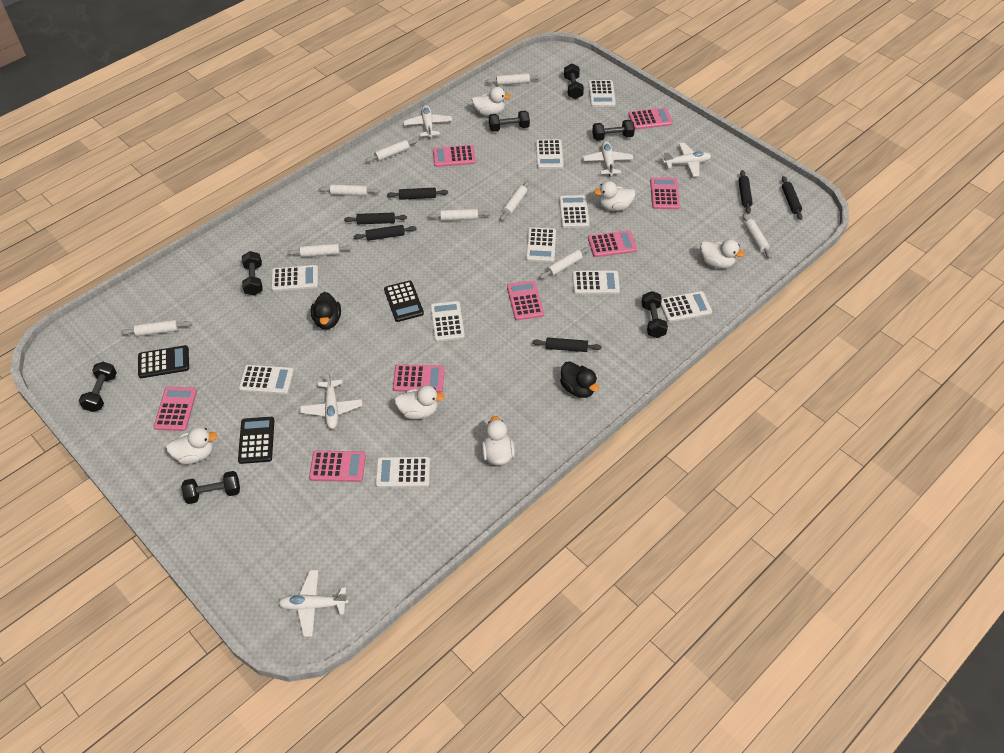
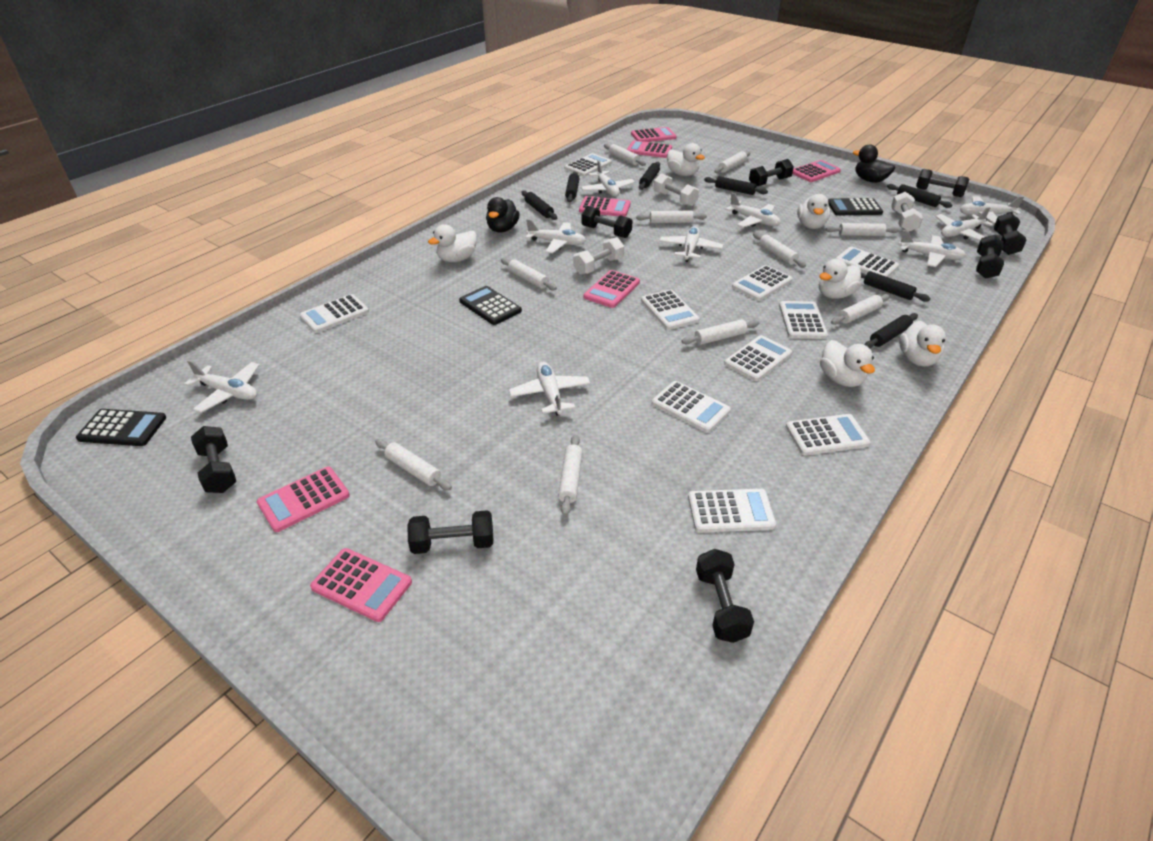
black dumbbell: [79,362,117,412] [182,471,240,504] [242,251,263,296] [489,111,530,132] [564,63,584,99] [592,120,635,141] [641,291,668,338] = 7 -> [191,426,236,493] [407,510,493,554] [582,206,632,238] [696,549,754,643] [749,159,794,187] [916,169,969,197] [976,235,1004,279] [994,213,1027,255] = 8
black rolling pin: [344,213,407,224] [353,225,416,241] [387,188,448,200] [532,337,602,352] [738,170,753,214] [782,176,803,220] = 6 -> [522,190,557,220] [565,171,579,202] [639,162,660,190] [704,176,768,195] [861,271,931,302] [865,313,918,349] [887,184,952,208] = 7
pink calculator: [154,387,197,431] [309,451,366,482] [393,364,445,393] [433,145,476,167] [507,280,544,320] [588,230,637,257] [628,107,673,130] [650,178,680,209] = 8 -> [257,467,350,532] [310,548,412,622] [579,196,631,217] [583,270,640,308] [627,140,672,158] [631,127,676,142] [792,160,841,182] = 7
white dumbbell: none = 0 -> [573,237,624,275] [654,173,699,207] [891,192,923,232] = 3
white plane: [278,570,348,637] [300,371,362,429] [403,105,452,138] [583,141,633,176] [663,142,711,177] = 5 -> [184,360,260,413] [509,362,590,416] [526,219,586,253] [581,160,635,197] [659,226,723,262] [725,193,781,228] [898,230,966,267] [935,207,994,241] [960,196,1024,224] = 9
white rolling pin: [121,320,191,336] [287,243,352,257] [319,184,379,196] [365,139,418,162] [428,209,490,221] [486,73,540,85] [500,181,529,221] [539,247,590,279] [743,213,772,259] = 9 -> [375,439,452,490] [501,258,557,290] [558,434,583,516] [604,144,646,166] [636,210,707,223] [681,319,760,345] [714,151,751,173] [753,232,806,268] [826,223,899,236] [831,294,890,325] = 10

